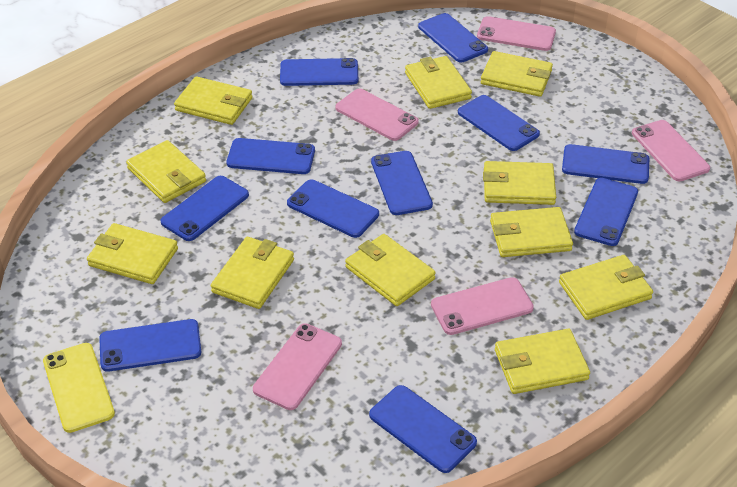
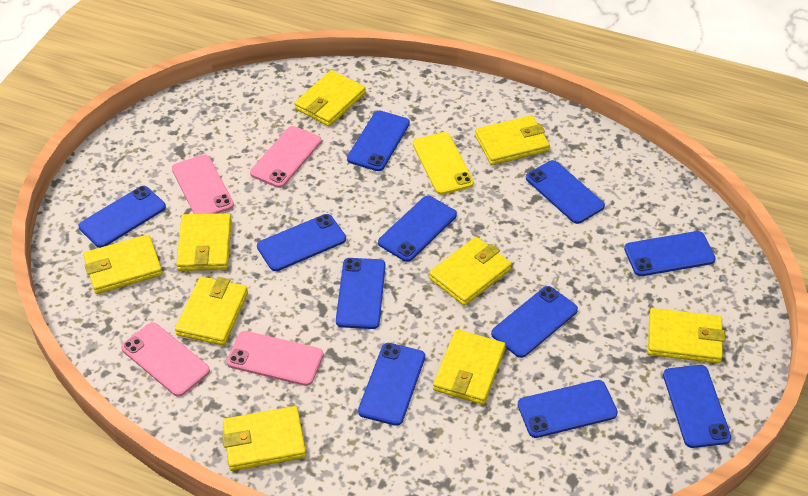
pink phone: [253,323,342,410] [335,88,419,141] [431,277,534,335] [477,16,556,51] [632,120,710,181] = 5 -> [121,322,210,397] [172,155,234,214] [227,331,323,386] [250,126,321,188] = 4
yellow wallet: [87,223,178,284] [126,140,206,203] [174,76,253,125] [211,237,294,309] [345,234,436,306] [405,56,472,109] [481,51,553,97] [483,161,556,205] [490,207,573,257] [495,329,590,394] [559,255,653,320] = 11 -> [83,234,162,294] [175,276,248,346] [176,213,231,271] [222,406,306,471] [294,70,366,126] [429,237,512,306] [433,329,506,405] [475,115,550,165] [648,308,725,364] = 9

